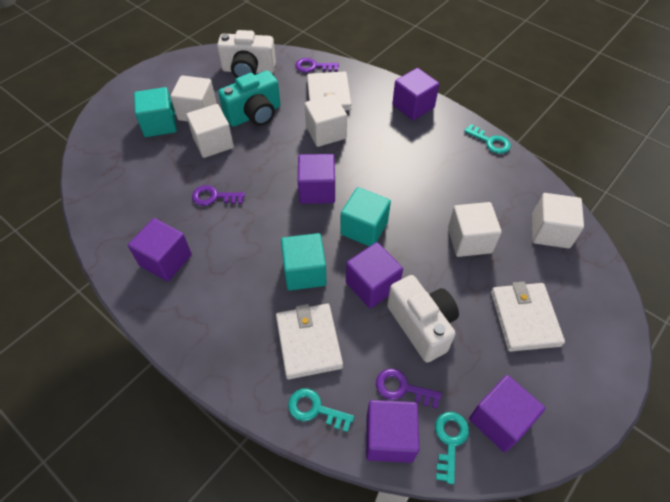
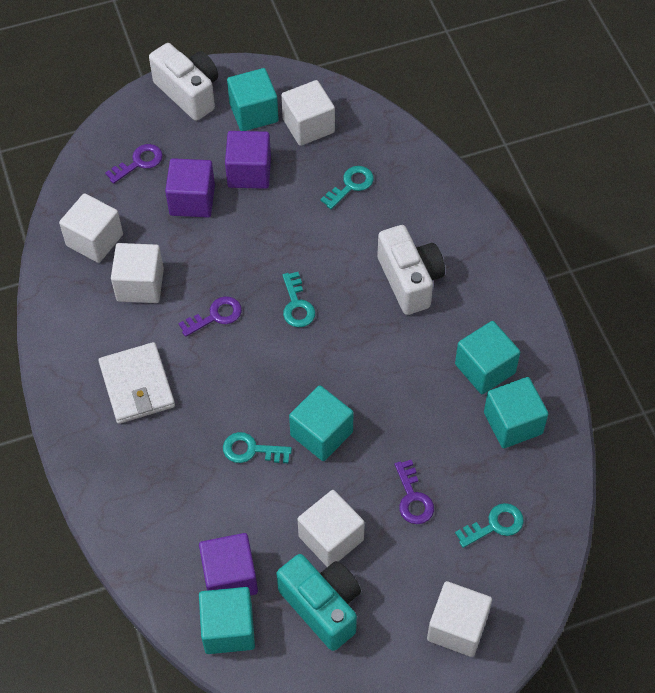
purple cube: [128,218,192,281] [298,154,335,204] [346,242,403,309] [366,400,419,463] [392,68,439,120] [469,375,545,452] = 6 -> [165,158,215,217] [199,533,258,596] [225,131,271,189] = 3
turquoise cube: [134,87,177,137] [281,233,326,290] [340,187,391,247] = 3 -> [199,587,255,654] [227,68,279,131] [289,385,353,461] [455,321,520,394] [484,377,548,448] = 5
turquoise key: [288,388,354,432] [435,412,469,484] [464,124,511,154] = 3 -> [223,432,292,463] [282,272,315,327] [320,166,374,209] [455,503,524,548] = 4
white wallet: [276,304,343,380] [307,72,352,111] [491,282,565,352] = 3 -> [98,342,175,424] = 1

